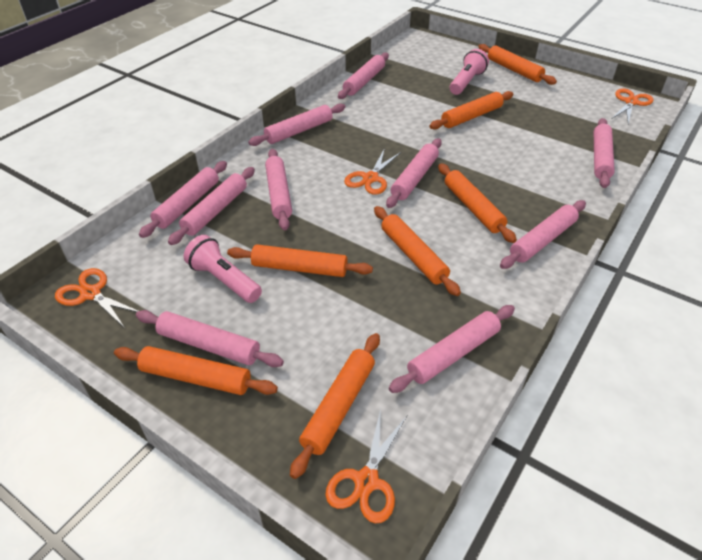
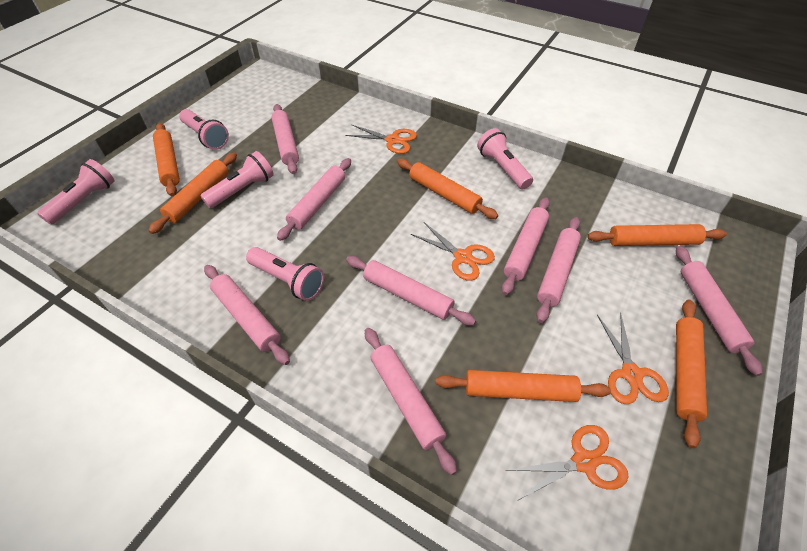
orange rolling pin: [114,346,278,395] [227,244,373,277] [290,333,380,479] [374,206,461,296] [429,91,513,130] [438,164,517,243] [478,44,557,85] = 7 -> [148,152,237,234] [153,123,180,196] [397,159,498,219] [436,370,611,402] [587,224,727,246] [676,300,707,448] = 6
pink flashlight: [184,235,262,303] [450,49,489,95] = 2 -> [37,159,115,224] [179,109,229,150] [200,151,274,208] [246,247,324,301] [477,128,533,189] = 5
pink rolling pin: [136,310,284,367] [139,161,227,238] [168,167,255,245] [248,103,345,146] [265,149,292,230] [338,53,389,99] [386,138,442,208] [389,305,515,393] [500,200,586,269] [594,118,615,188] = 10 -> [204,265,290,365] [271,104,299,174] [277,158,351,241] [346,256,476,326] [365,328,457,475] [502,197,550,295] [536,217,581,323] [676,246,763,376] = 8

